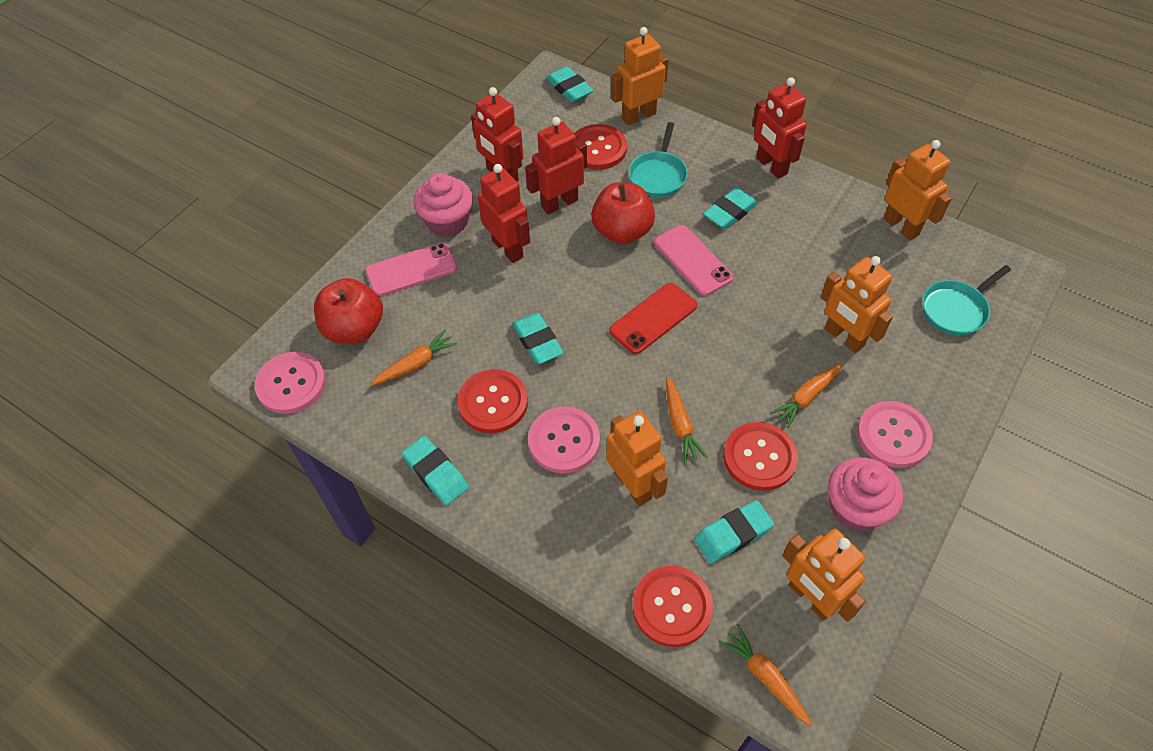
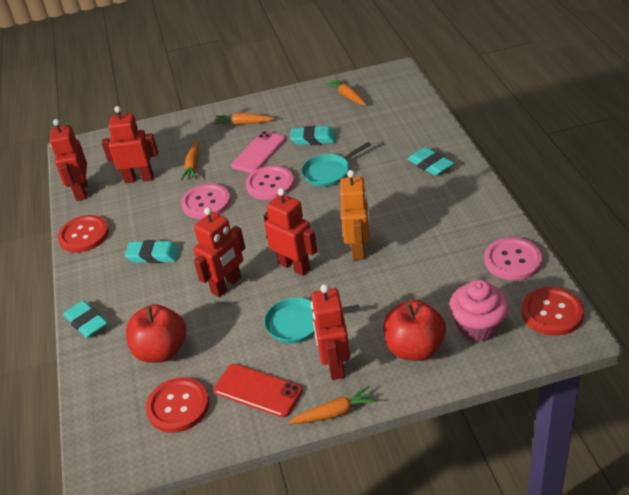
orange robot: [606,411,668,506] [611,27,669,125] [782,529,866,622] [820,256,893,353] [883,140,952,241] = 5 -> [340,170,370,260] = 1
pink cupcake: [414,173,473,237] [828,458,903,531] = 2 -> [449,280,509,342] = 1
pink phone: [365,242,457,296] [654,225,733,296] = 2 -> [231,131,285,173] = 1
red button: [457,370,528,433] [574,124,627,170] [633,566,713,647] [723,422,798,491] = 4 -> [58,215,109,253] [146,377,209,433] [521,287,584,336] = 3
red robot: [471,87,523,182] [478,164,530,263] [525,117,587,215] [752,77,807,179] = 4 -> [50,119,88,201] [102,106,158,183] [193,207,245,297] [264,188,317,276] [311,284,350,380] = 5
turquoise eraser: [402,436,469,505] [512,313,564,364] [546,66,593,102] [694,500,774,563] [703,188,758,229] = 5 -> [63,301,108,338] [125,240,180,263] [290,126,336,145] [407,147,454,176] = 4

